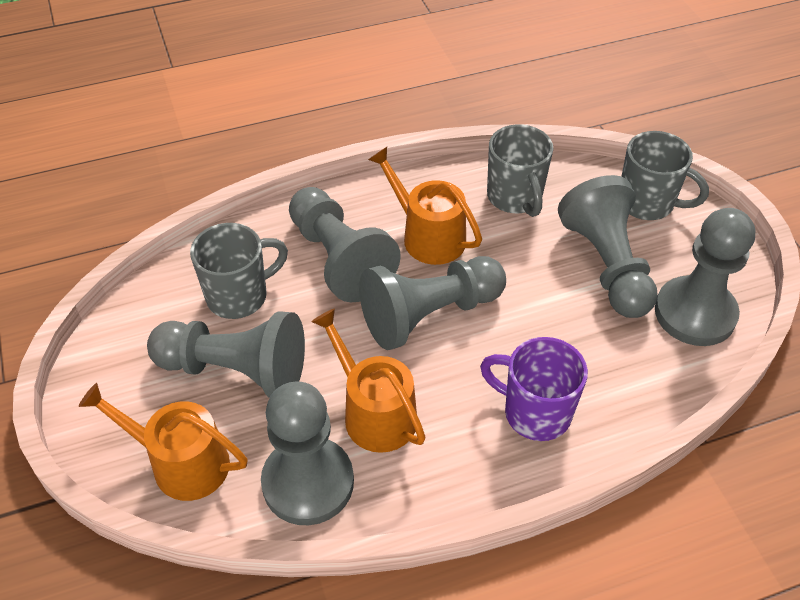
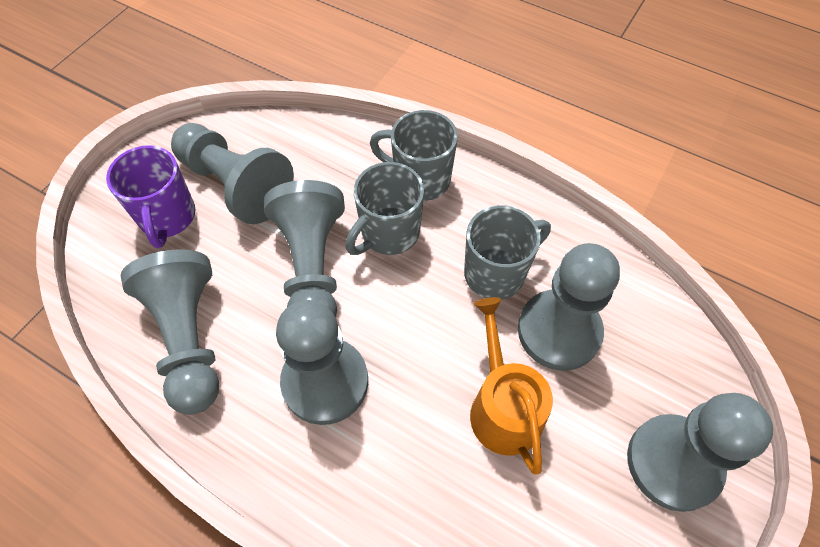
orange watering can: [79,383,248,501] [311,309,426,453] [368,147,482,265] = 3 -> [470,297,553,475] = 1

